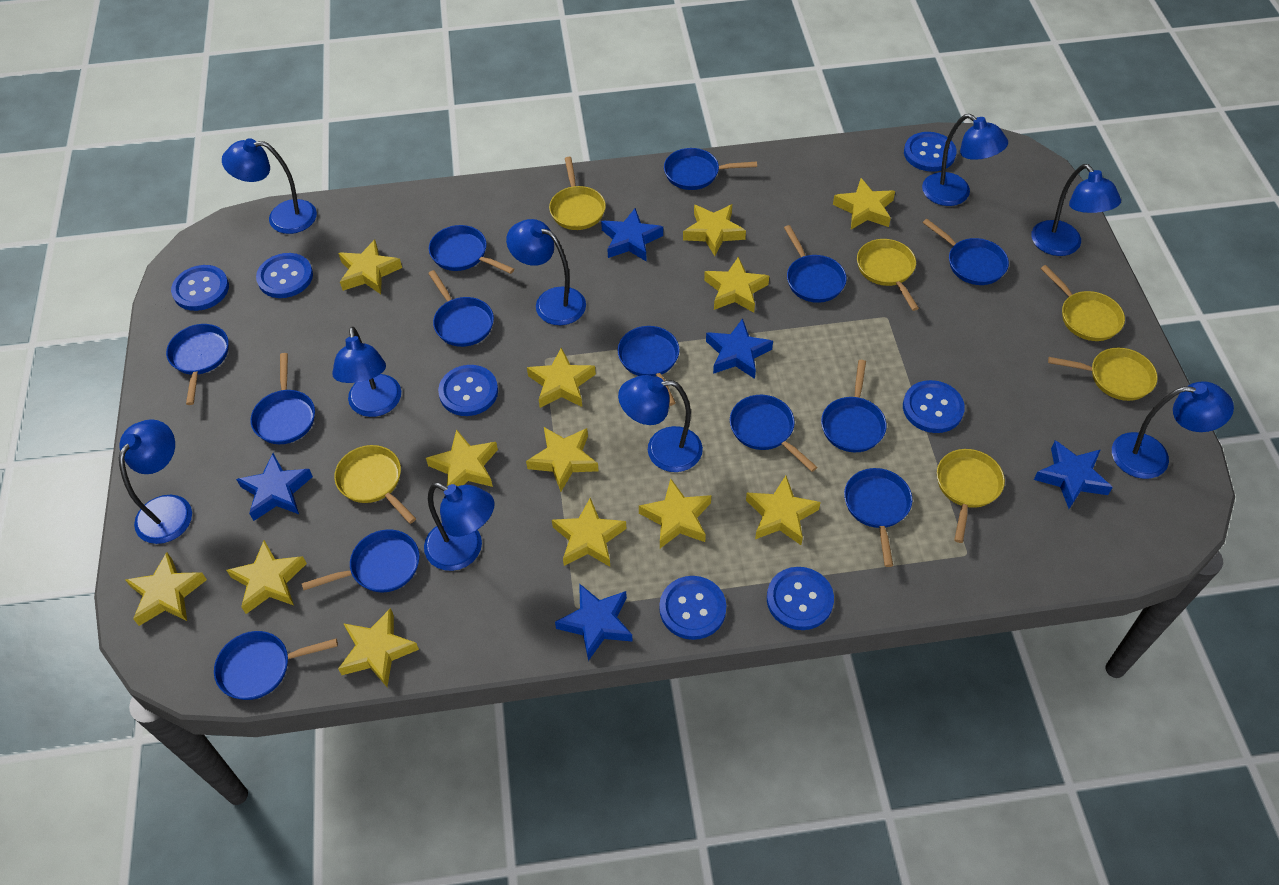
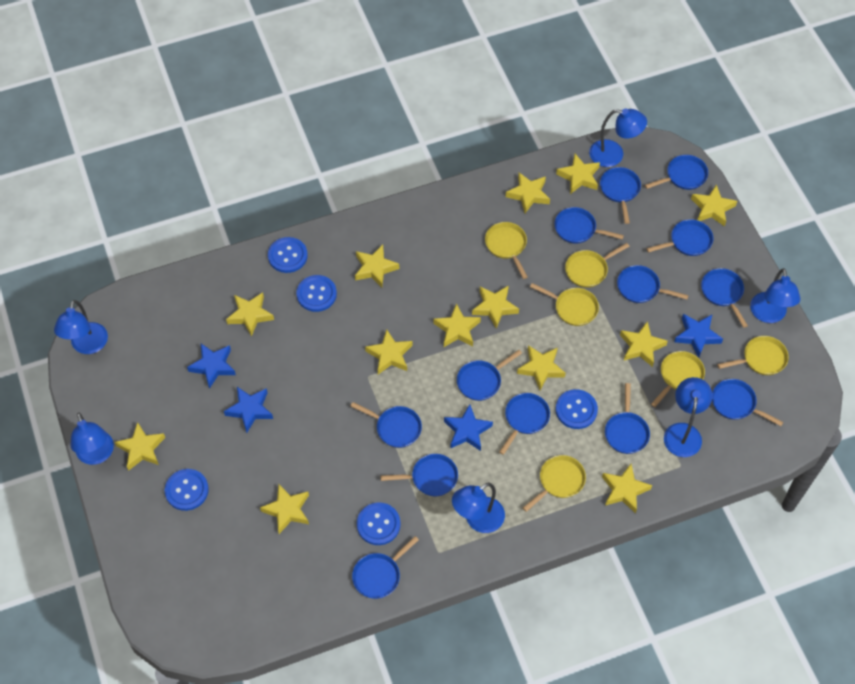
blue button: [171,265,229,311] [256,253,313,298] [438,365,498,416] [659,576,726,640] [767,567,834,630] [903,380,965,433] [904,132,957,172] = 7 -> [165,469,209,511] [268,237,308,273] [296,275,337,312] [357,502,400,545] [556,389,598,429] = 5
blue lamp: [119,419,192,544] [222,138,317,234] [332,327,401,417] [424,483,494,571] [506,219,586,325] [618,375,703,472] [922,114,1008,206] [1031,164,1121,256] [1112,381,1234,479] = 9 -> [54,300,108,354] [70,413,114,465] [452,482,505,533] [589,109,647,167] [664,377,712,457] [750,268,800,323] = 6
blue star: [236,453,313,521] [555,583,633,661] [601,208,663,261] [706,318,773,379] [1034,440,1113,509] = 5 -> [187,344,236,389] [224,387,273,433] [444,404,493,451] [674,314,723,357] = 4

